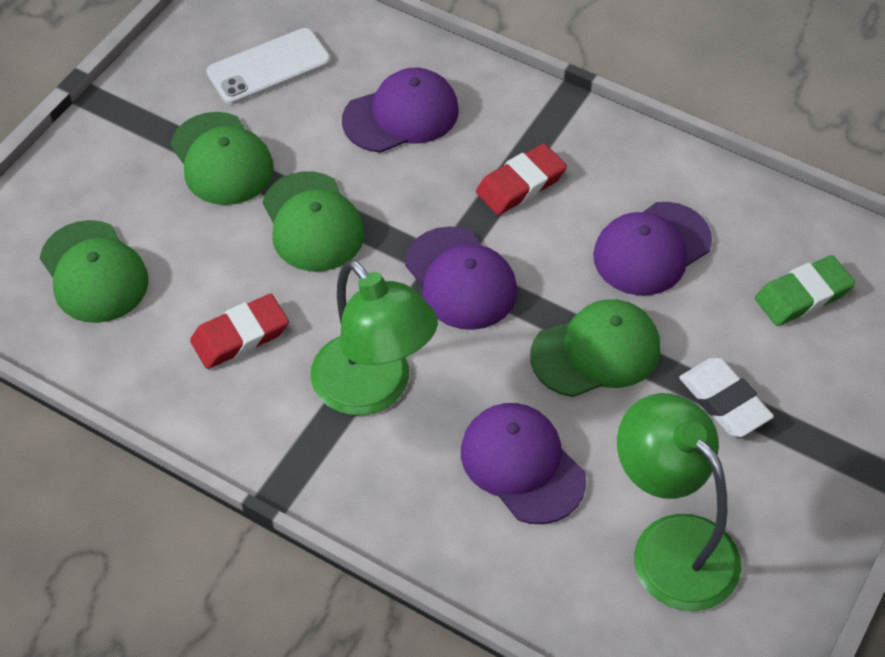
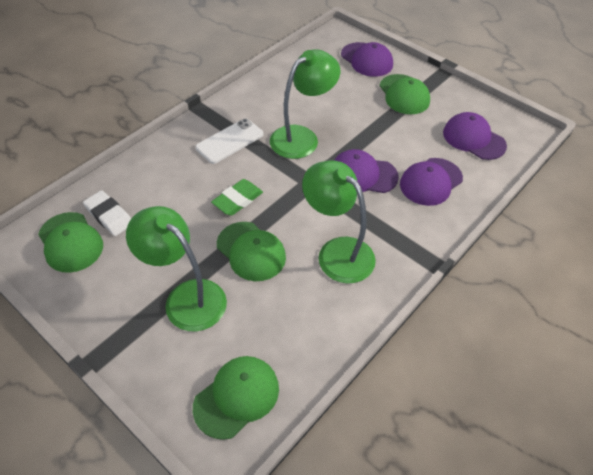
green lamp: [311,259,438,415] [617,393,741,611] = 2 -> [126,206,227,331] [270,49,340,159] [302,160,376,283] = 3
red eraser: [190,294,289,369] [476,143,567,215] = 2 -> none = 0

